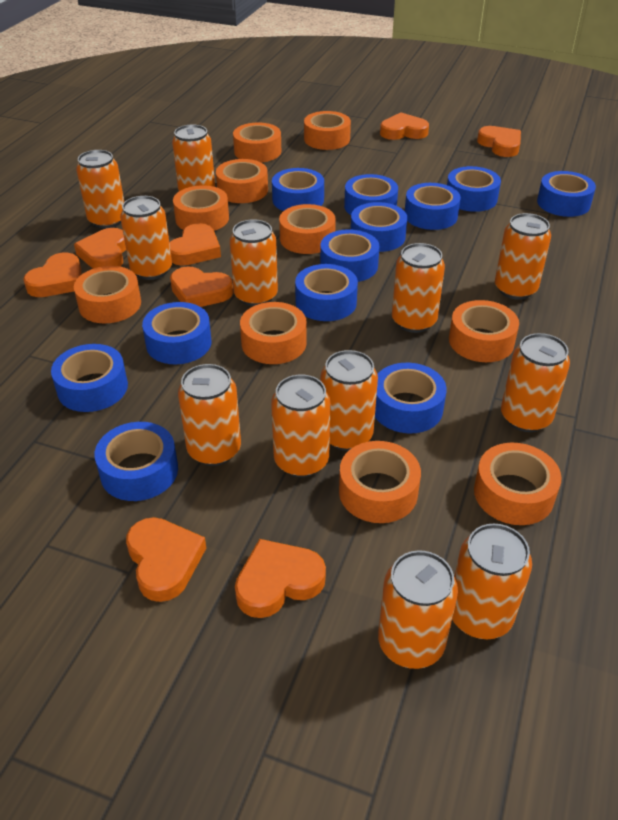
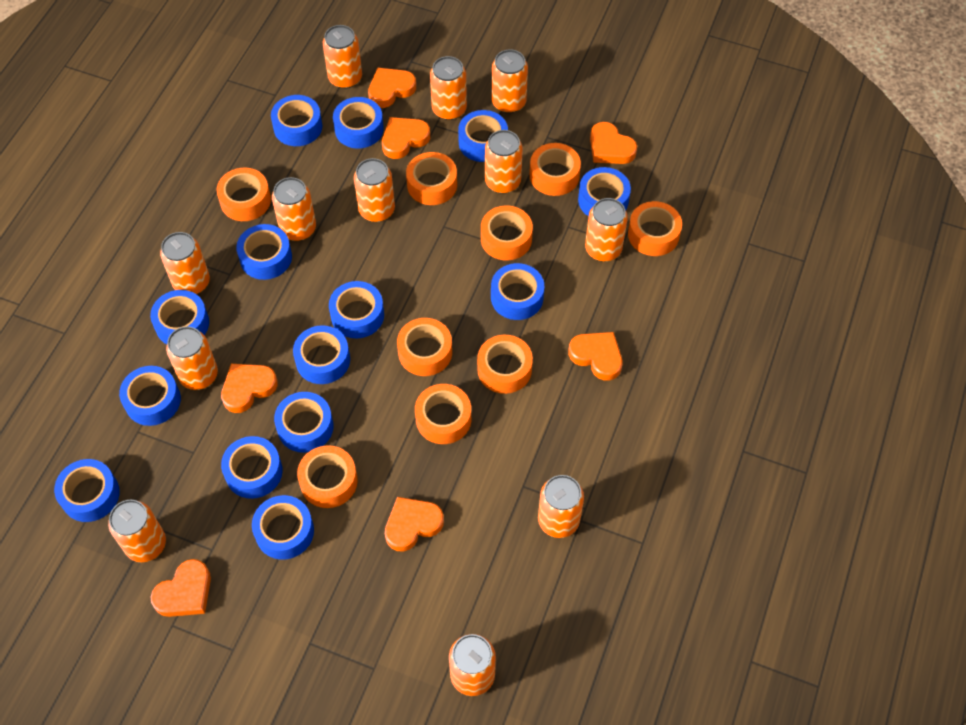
blue tape: [51,344,128,412] [94,422,178,501] [142,302,212,364] [272,168,324,211] [295,264,358,321] [320,229,380,282] [344,174,398,215] [351,202,407,252] [375,363,447,433] [405,183,461,230] [447,166,501,212] [537,171,596,217] = 12 -> [54,459,120,522] [119,366,181,426] [150,290,209,344] [221,436,283,499] [236,224,292,280] [252,495,314,560] [271,95,322,146] [274,392,334,453] [293,325,350,384] [329,281,384,338] [333,97,384,149] [458,110,508,162] [491,263,544,320] [578,167,631,216] = 14
orange heart: [23,252,81,297] [74,228,126,269] [126,517,206,602] [169,223,221,266] [170,266,233,307] [235,539,326,618] [380,113,429,140] [477,126,521,157] = 8 -> [151,559,211,617] [221,364,277,413] [368,68,416,108] [382,117,430,159] [385,497,444,552] [568,332,622,381] [590,122,637,164] = 7
orange tape: [74,266,141,323] [173,185,229,231] [216,159,268,203] [233,122,281,163] [240,302,307,364] [279,204,336,254] [304,111,351,150] [339,441,421,523] [449,300,519,362] [474,442,562,525] = 10 -> [216,168,271,221] [297,445,358,508] [397,318,452,376] [406,152,457,205] [415,384,471,444] [477,335,533,394] [481,205,533,261] [530,143,581,196] [628,201,682,256] = 9

